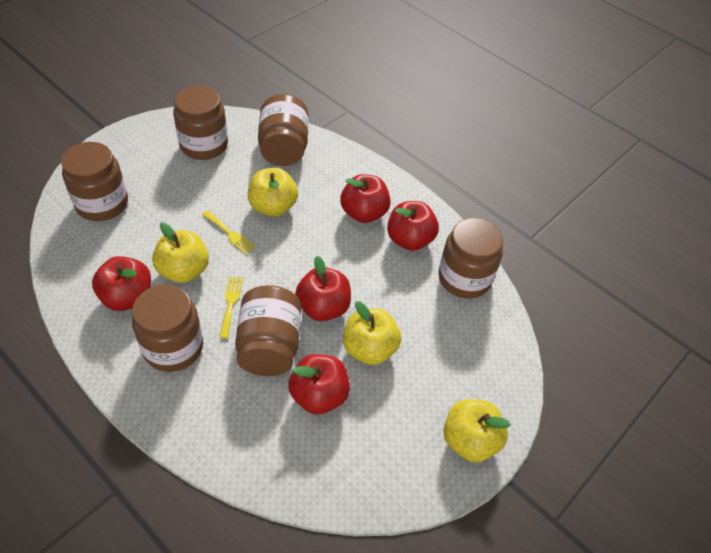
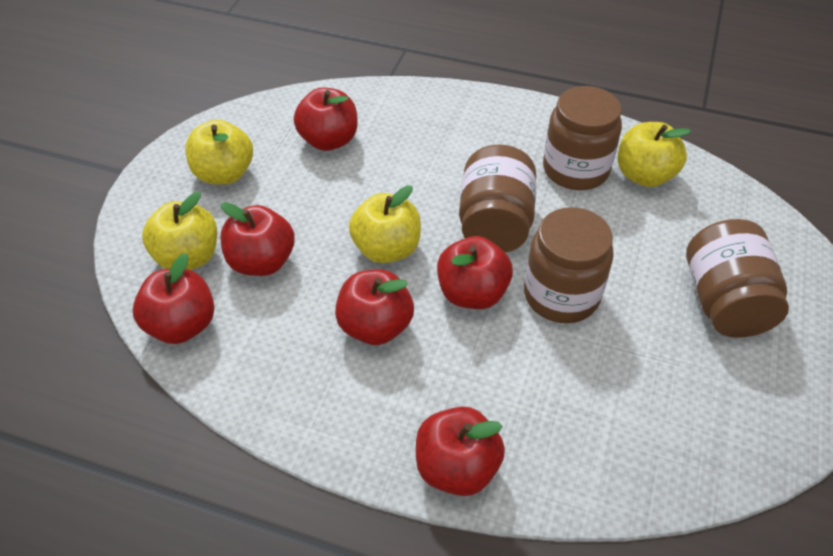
brown jar: [61,142,128,221] [132,284,203,372] [173,85,228,160] [235,285,301,376] [258,94,309,166] [439,218,503,298] = 6 -> [459,144,536,253] [524,207,614,323] [543,86,622,190] [686,219,789,338] = 4
red apple: [92,256,151,311] [288,354,350,415] [295,256,351,321] [340,174,391,223] [387,201,439,251] = 5 -> [133,253,214,344] [221,202,295,276] [294,87,358,151] [335,269,414,345] [416,406,505,496] [437,236,513,309] = 6
yellow fork: [202,210,255,254] [219,276,243,339] = 2 -> none = 0

